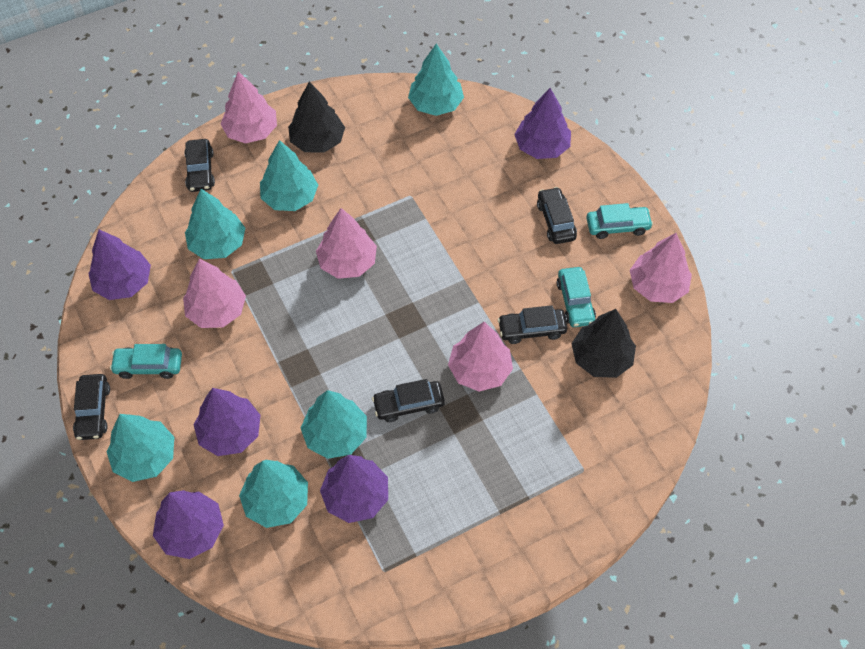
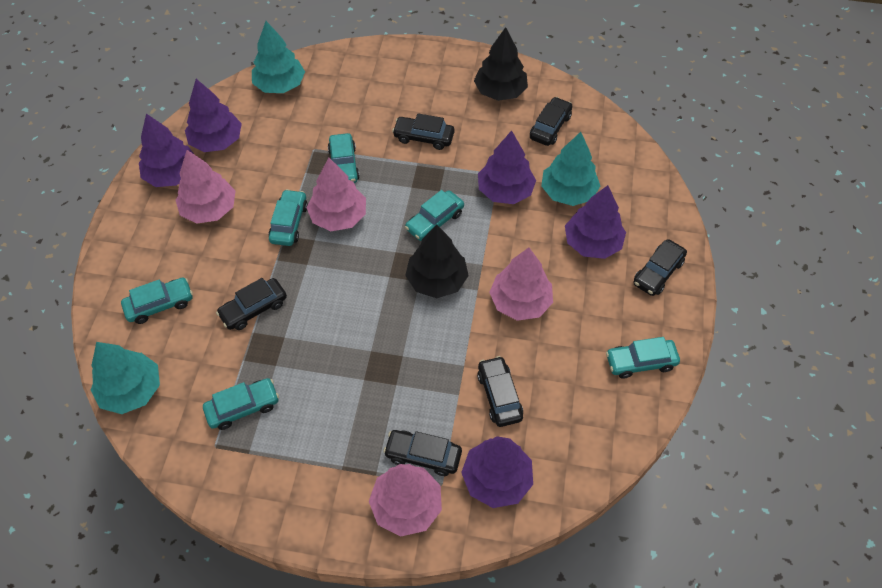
black car: [73,374,110,440] [184,139,215,192] [372,379,445,422] [498,305,567,344] [537,187,577,244] = 5 -> [216,278,287,330] [383,430,462,476] [392,113,454,150] [477,356,523,427] [530,97,572,146] [633,239,687,296] = 6
pink tree: [183,258,246,328] [220,71,277,144] [316,208,377,279] [448,322,513,392] [630,233,692,303] = 5 -> [176,150,236,224] [307,157,366,231] [369,464,442,537] [489,248,553,321] = 4
turquoise car: [110,344,182,379] [557,267,596,327] [586,203,653,239] = 3 -> [121,278,193,324] [203,378,279,430] [268,189,308,246] [328,133,360,183] [405,190,464,241] [606,337,680,379] = 6
turquoise tree: [106,414,174,482] [185,189,245,259] [239,460,308,528] [260,140,318,211] [301,390,367,459] [408,44,464,116] = 6 -> [91,342,160,414] [252,21,305,93] [541,132,600,206] = 3

